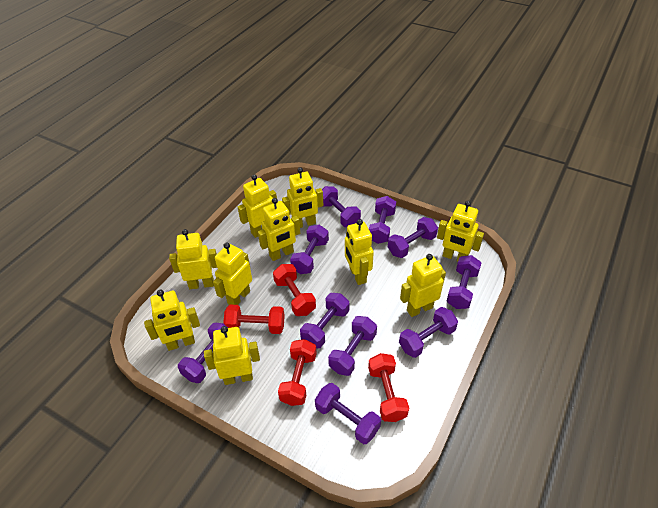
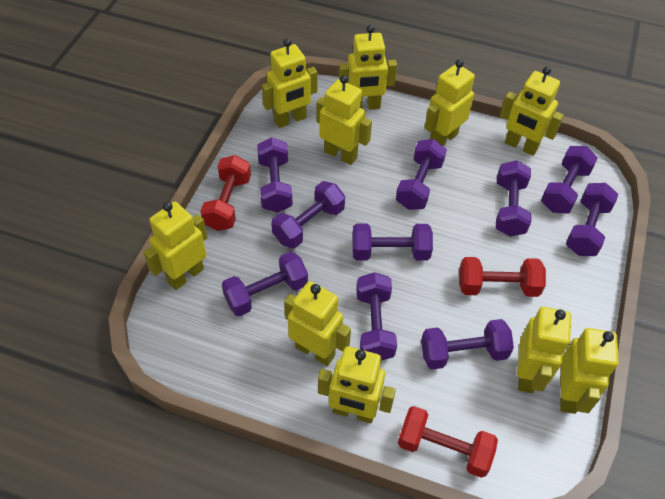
red dumbbell: [223,305,285,334] [273,264,316,316] [278,339,317,406] [368,353,409,422] = 4 -> [200,155,251,231] [398,406,498,478] [459,257,546,297] = 3

